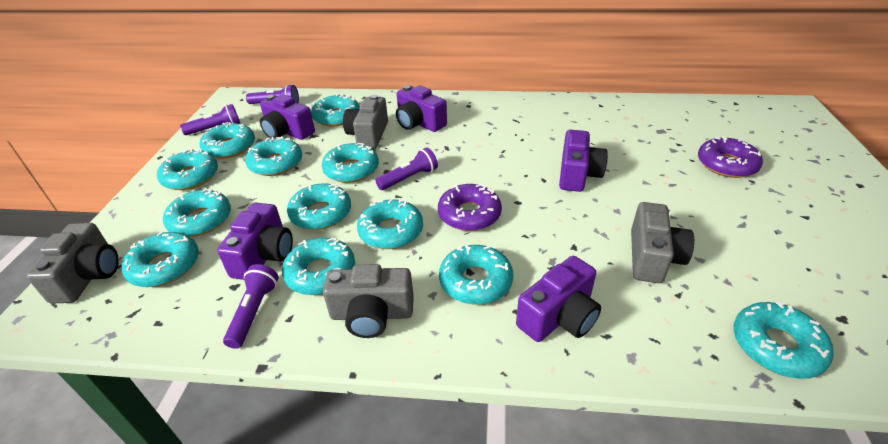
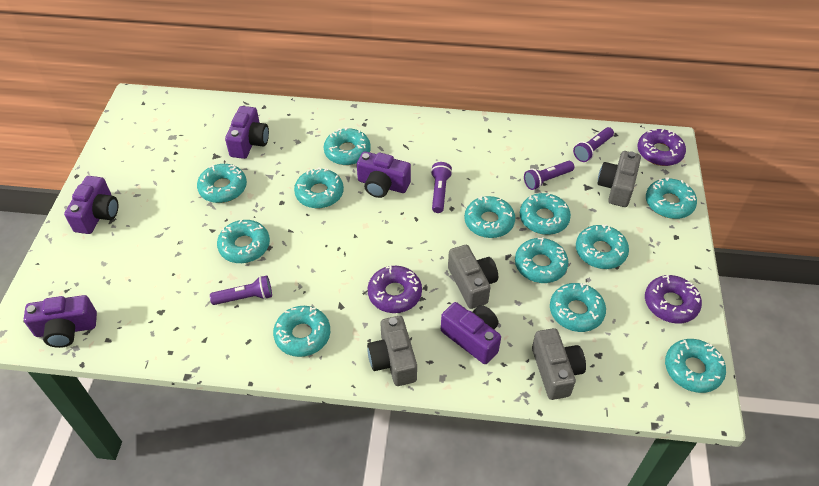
purple donut: [438,184,502,231] [698,136,763,178] = 2 -> [368,265,422,313] [637,129,686,166] [645,275,702,323] = 3

